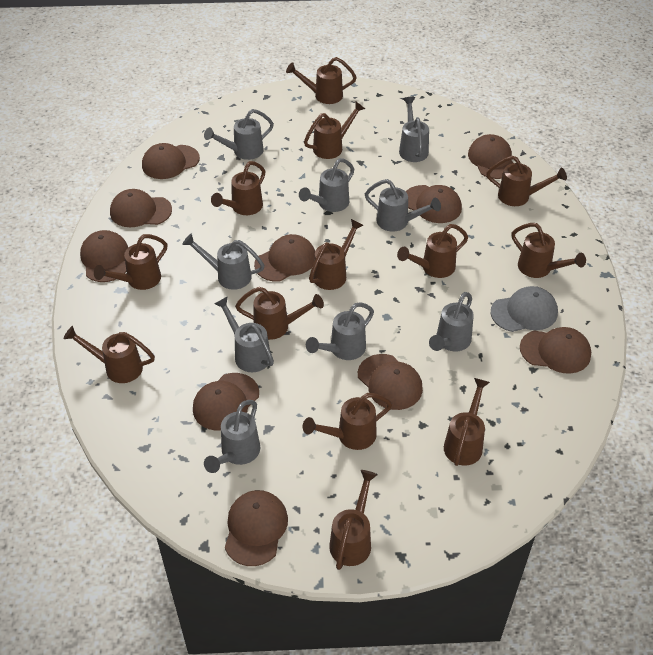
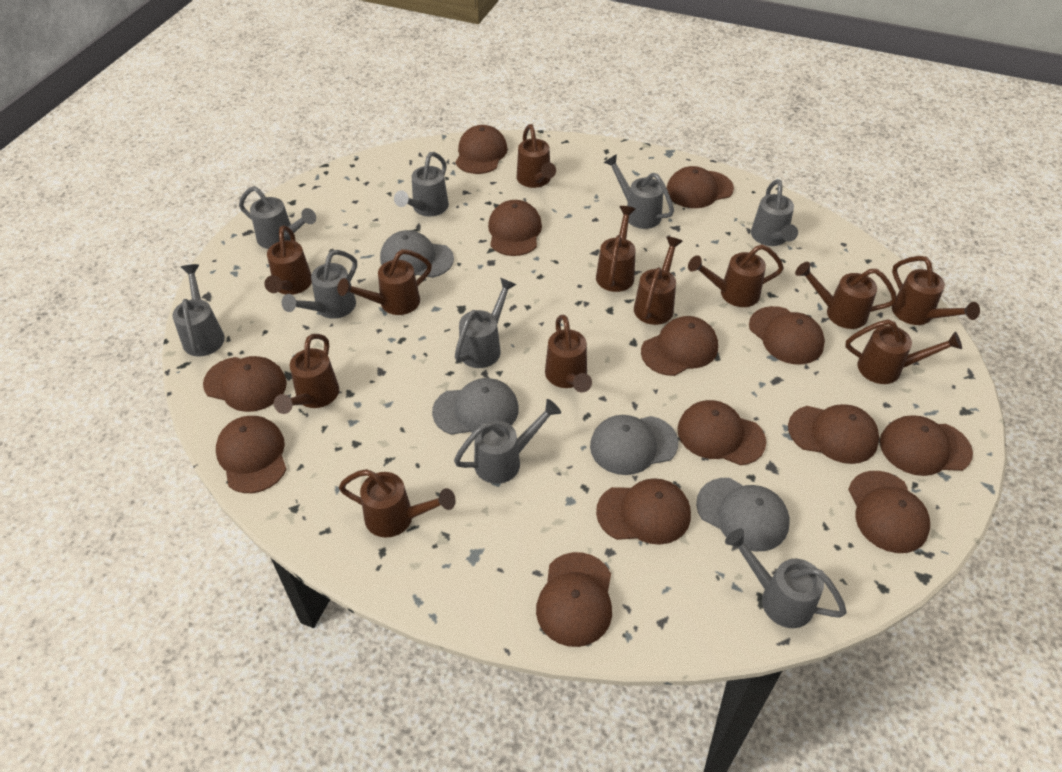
brown cap: [80,230,128,282] [110,189,172,227] [142,143,200,179] [193,373,259,431] [225,490,288,566] [254,234,315,282] [358,354,423,410] [406,185,462,223] [468,134,513,179] [520,327,591,374] = 10 -> [203,356,287,412] [216,416,286,493] [455,125,508,174] [488,200,542,256] [536,552,612,647] [596,478,691,545] [641,316,718,376] [666,166,734,208] [677,400,766,465] [749,306,825,365] [788,404,879,464] [848,471,930,553] [880,415,973,476] = 13
brown watering can: [64,326,155,383] [94,234,167,290] [211,161,266,215] [235,287,324,340] [286,57,357,104] [303,393,392,450] [304,102,365,159] [309,219,364,290] [329,470,378,570] [397,224,468,278] [444,378,490,466] [486,156,567,206] [511,223,586,278] = 13 -> [264,225,312,295] [274,334,339,414] [337,249,432,315] [339,469,456,538] [517,124,556,188] [545,315,592,392] [596,206,636,292] [634,236,683,325] [688,244,784,307] [795,262,897,329] [845,319,962,384] [892,256,980,325] = 12
grey cap: [491,286,558,332] = 1 -> [380,230,454,278] [432,378,519,435] [590,415,678,475] [696,478,790,552] = 4

